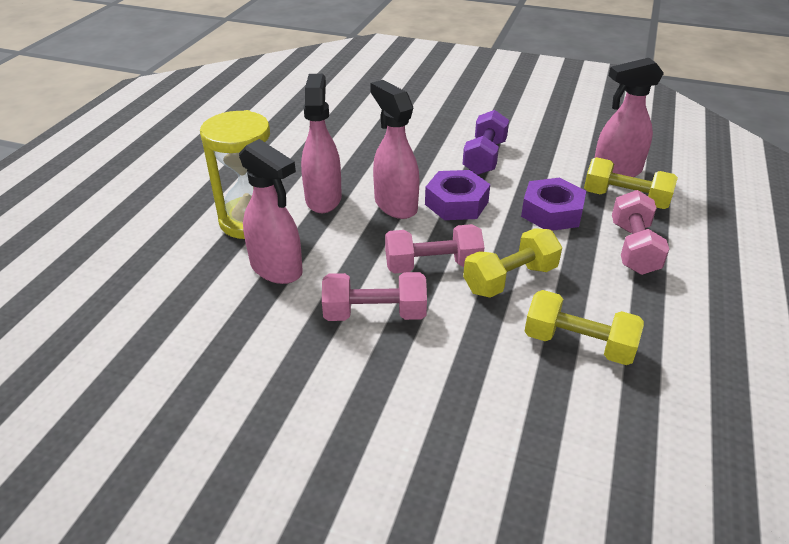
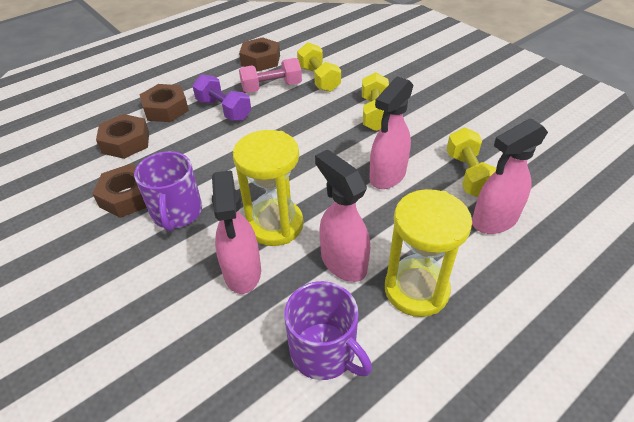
brown nut: none = 0 -> [92,164,147,218] [96,114,149,159] [139,84,189,122] [239,37,280,72] = 4
pink dumbbell: [322,272,427,321] [385,224,485,273] [612,190,669,275] = 3 -> [239,58,302,93] = 1
purple mug: none = 0 -> [134,151,202,232] [284,281,372,380] = 2
purple nut: [425,170,490,220] [521,178,586,231] = 2 -> none = 0
yellow hourglass: [200,110,270,239] = 1 -> [233,130,304,246] [385,189,472,317] = 2

